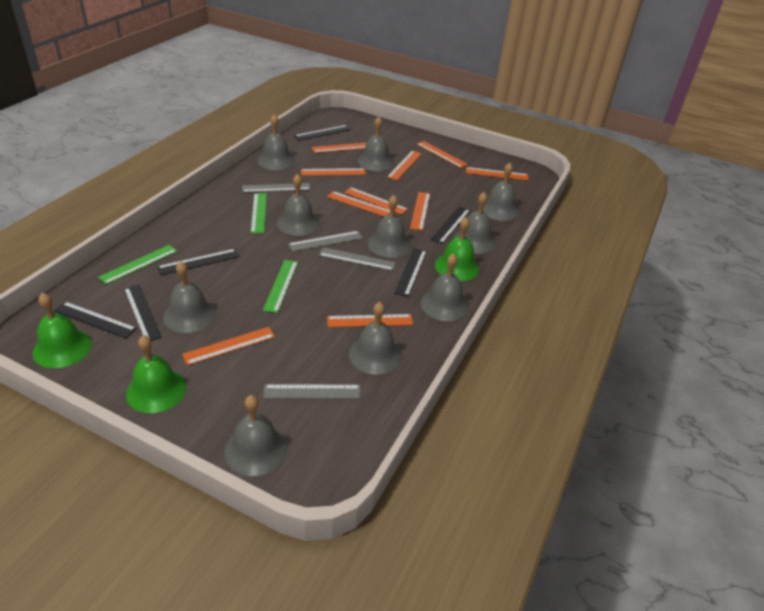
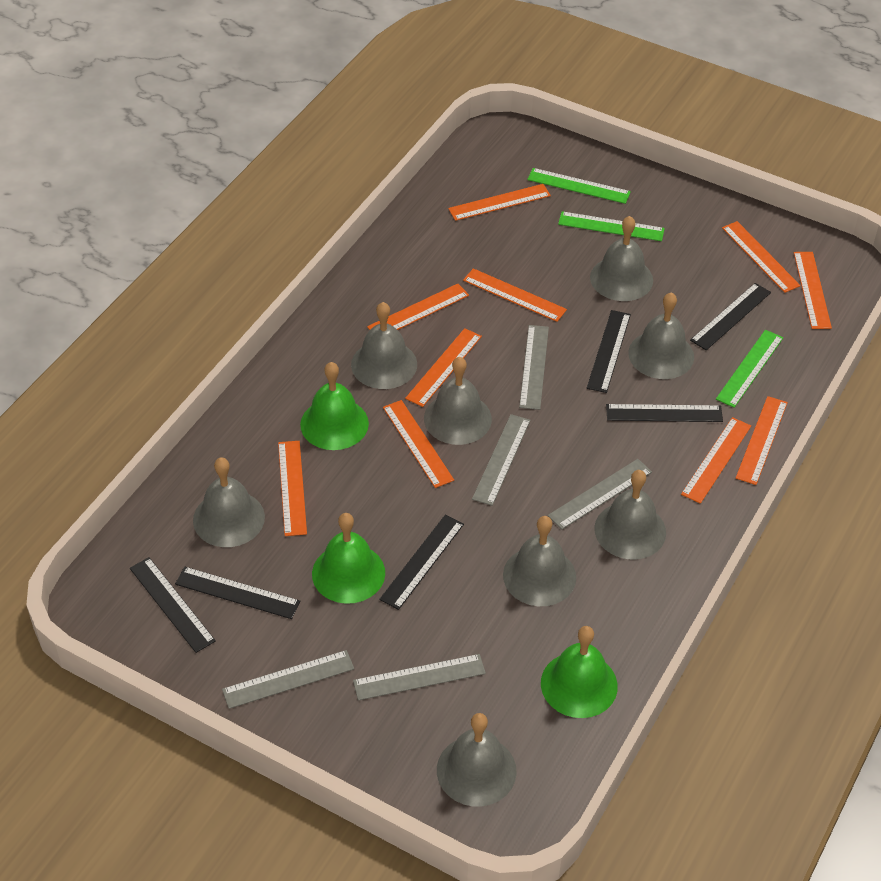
grey bell: [163,261,216,333] [225,395,288,476] [258,114,295,170] [277,174,320,236] [349,302,401,375] [358,116,394,171] [368,195,411,258] [421,253,468,321] [454,192,496,254] [483,163,519,221] = 10 -> [193,457,265,547] [351,302,417,389] [424,357,492,445] [437,713,517,807] [503,516,576,606] [590,216,653,301] [594,470,666,560] [628,292,694,379] = 8
grey ruler: [242,183,311,193] [263,384,361,399] [288,231,363,252] [319,247,396,271] = 4 -> [222,650,354,709] [353,654,486,701] [472,414,531,506] [519,325,549,410] [548,459,652,530] = 5

